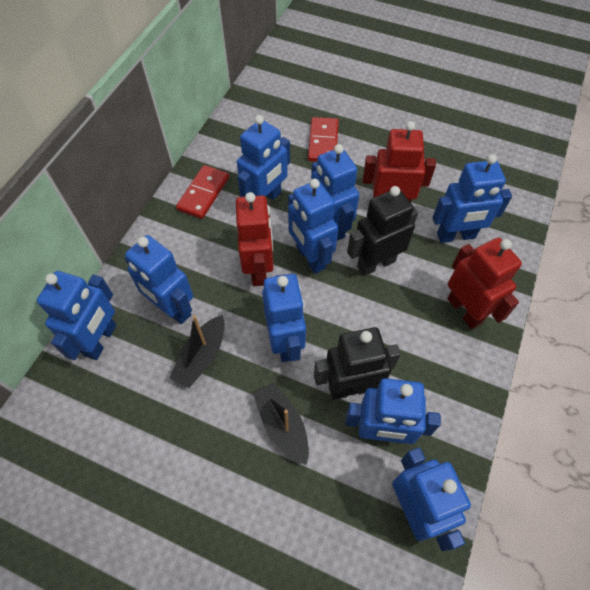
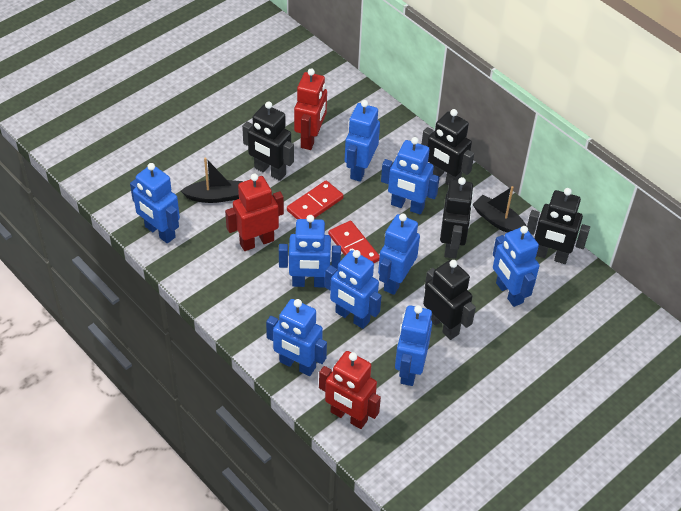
black robot: [314,327,401,400] [347,186,418,276] = 2 -> [242,101,294,181] [422,109,474,186] [423,260,476,340] [440,177,474,259] [527,188,590,264] = 5

